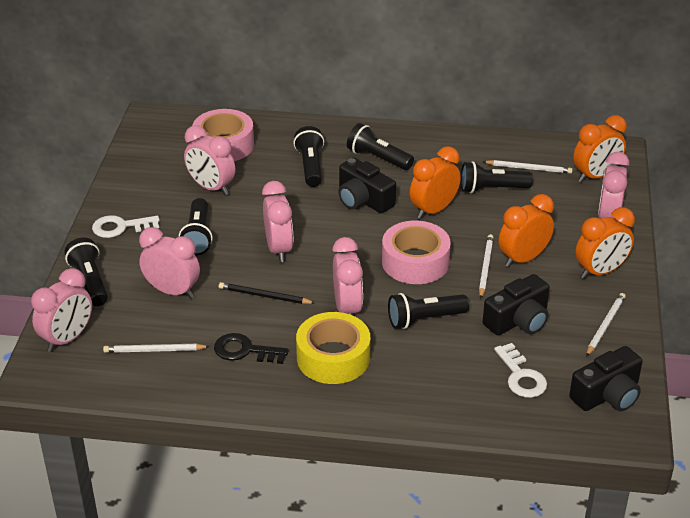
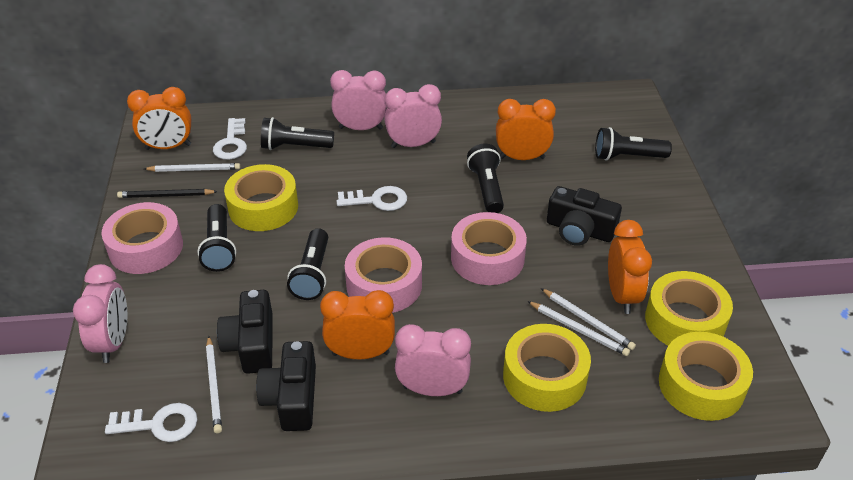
black flashlight: [65,238,108,306] [179,198,213,256] [293,126,324,187] [347,123,414,170] [388,293,469,329] [461,161,533,193] = 6 -> [197,204,236,272] [261,117,334,150] [287,228,328,300] [467,144,504,213] [595,127,672,161] = 5
black key: [214,333,289,364] = 1 -> none = 0
pink clock: [31,268,92,352] [139,227,200,298] [184,125,235,195] [262,181,293,262] [332,237,363,315] [598,152,630,219] = 6 -> [73,264,128,363] [330,70,387,130] [384,84,442,148] [395,324,471,396] = 4
pink tape: [192,109,254,161] [382,221,451,284] = 2 -> [102,202,183,274] [345,237,422,313] [451,212,527,285] = 3
white key: [92,215,160,238] [494,343,547,398] = 2 -> [105,403,197,442] [213,118,247,160] [337,186,407,211] = 3
yellow tape: [296,312,370,384] = 1 -> [224,164,298,231] [503,324,591,412] [645,271,733,346] [659,332,753,421] = 4

